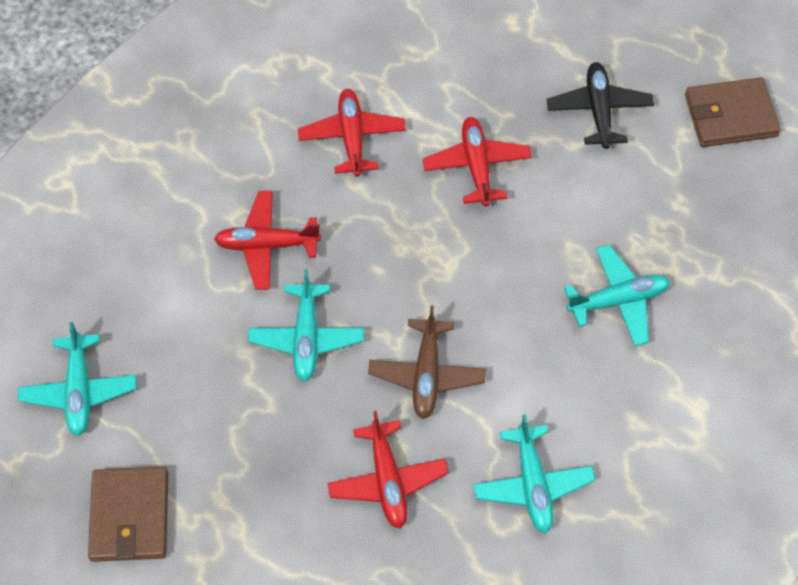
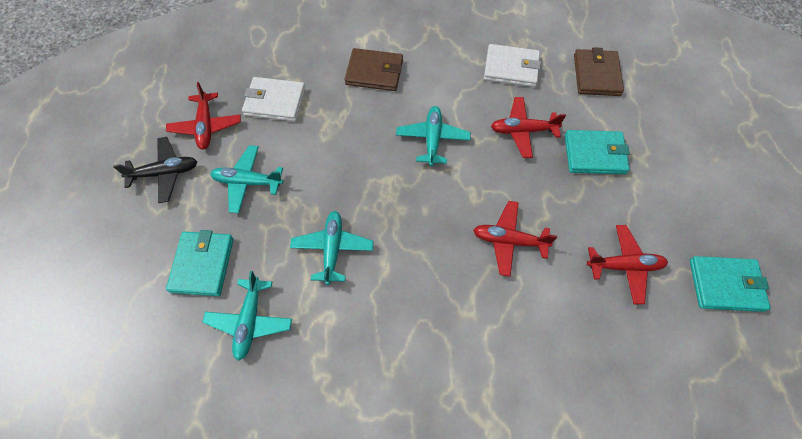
brown plane: [368,305,486,419] = 1 -> none = 0
turquoise wallet: none = 0 -> [166,230,234,296] [565,130,630,175] [690,256,770,312] = 3
white wallet: none = 0 -> [242,77,306,122] [484,44,541,87] = 2

